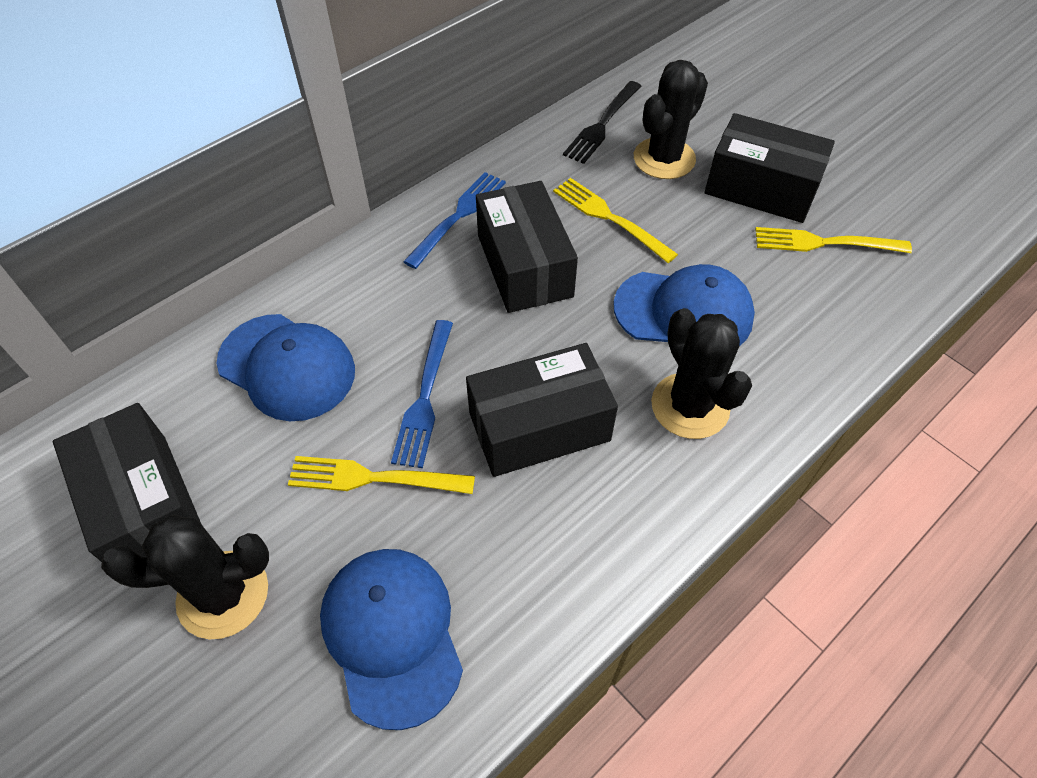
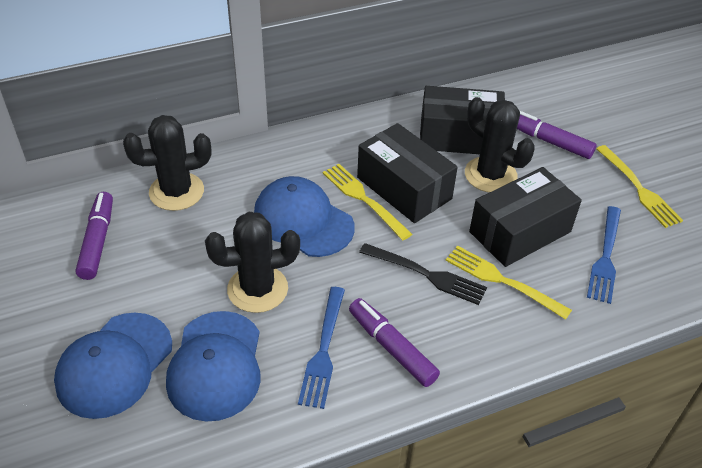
black box: [53,403,201,562] [466,343,618,477] [476,181,578,313] [705,113,835,223] = 4 -> [357,123,458,223] [420,86,505,154] [469,167,582,267] = 3
purple marker: none = 0 -> [76,192,113,280] [349,298,440,387] [517,110,596,159] = 3

